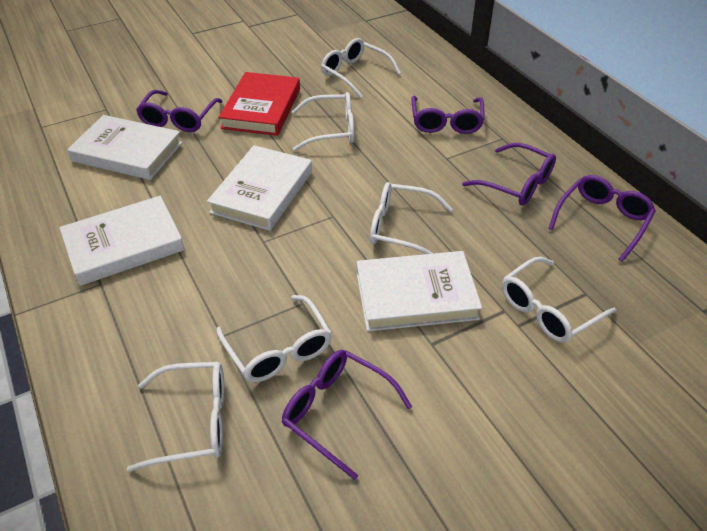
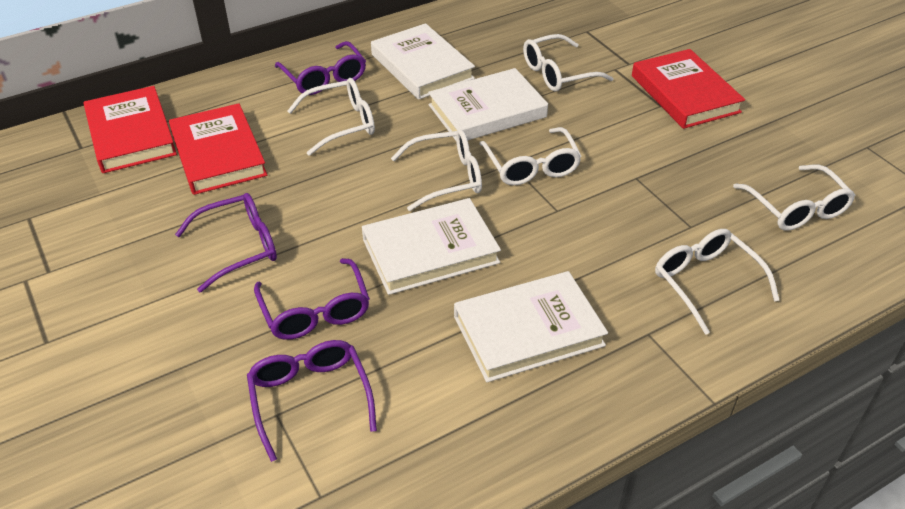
purple glasses: [136,90,223,132] [282,350,412,480] [411,96,485,134] [462,143,556,206] [548,175,656,262] = 5 -> [175,193,277,292] [247,340,377,462] [254,258,370,340] [275,41,366,95] = 4
red book: [219,72,300,136] = 1 -> [84,86,177,173] [169,103,267,195] [632,49,745,129] = 3

